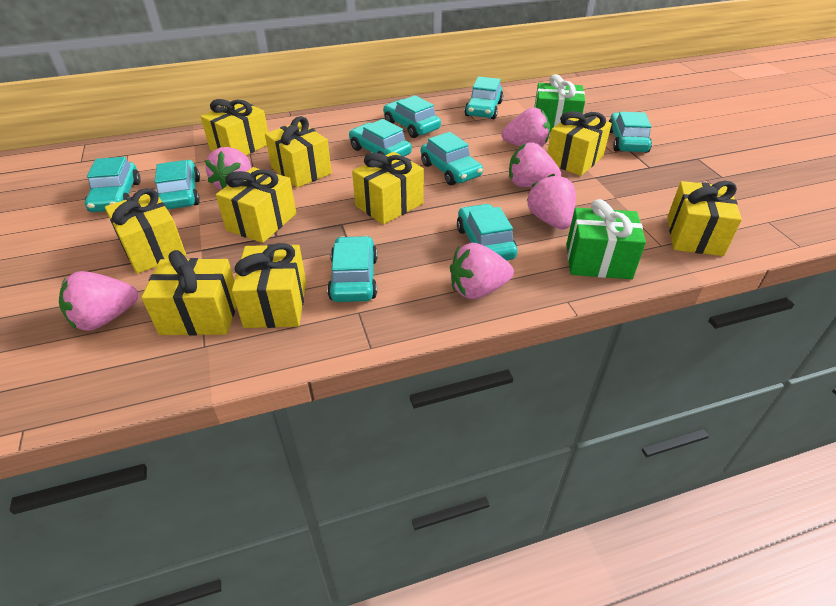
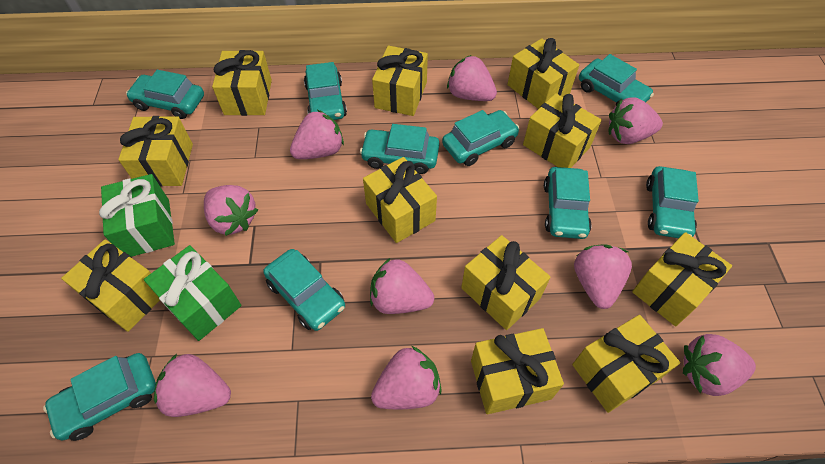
pink strawberry: [59,271,138,331] [205,147,251,190] [450,243,514,299] [501,107,550,147] [509,142,561,187] [527,174,576,229] = 6 -> [154,354,231,417] [204,185,258,236] [290,110,344,159] [370,257,434,314] [371,346,442,409] [447,55,497,101] [574,244,632,309] [609,97,663,144] [683,334,756,396] = 9
yellow gift: [105,188,186,274] [141,250,236,335] [201,99,268,156] [216,167,296,243] [232,243,306,328] [265,116,332,188] [352,152,424,225] [547,111,612,176] [667,181,742,256] = 9 -> [61,239,160,332] [118,116,193,187] [212,50,272,116] [363,157,437,243] [372,46,428,116] [461,235,551,330] [471,328,564,414] [507,38,579,109] [523,93,602,168] [572,315,680,413] [632,232,732,326] = 11

